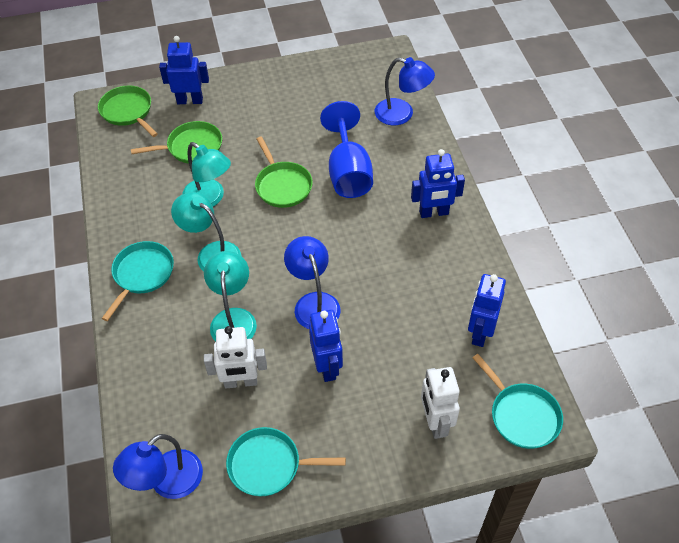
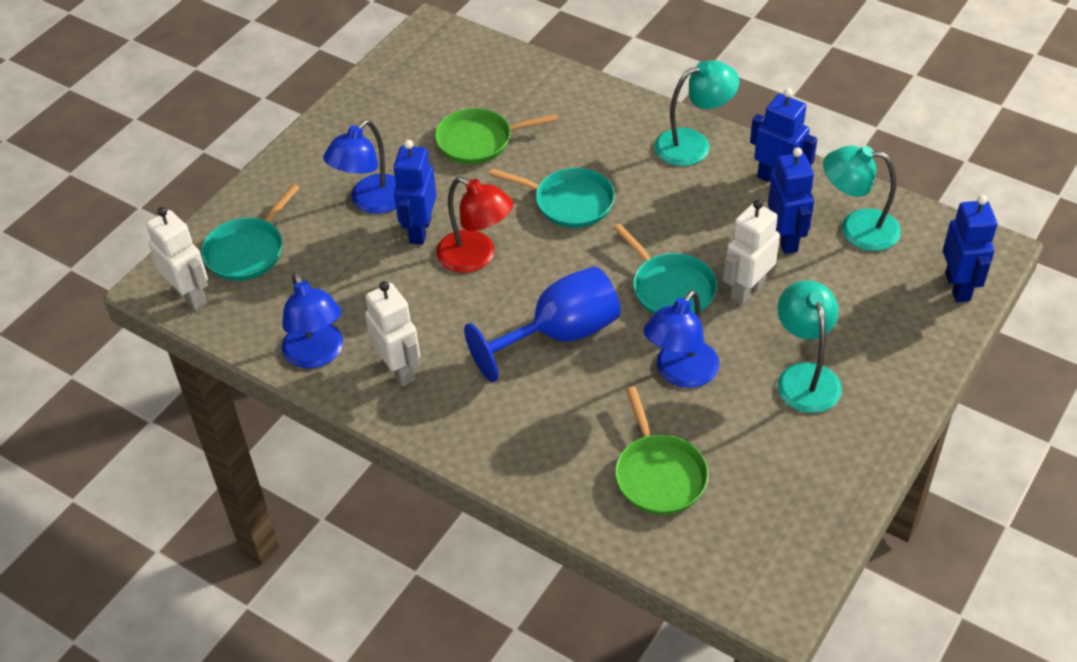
green pan: [98,85,158,137] [131,121,222,164] [255,137,313,208] = 3 -> [435,108,558,164] [615,386,709,515] = 2
red lamp: none = 0 -> [436,177,513,273] = 1
white robot: [204,326,267,388] [421,367,460,439] = 2 -> [146,207,208,310] [365,281,420,387] [723,199,780,305] = 3

